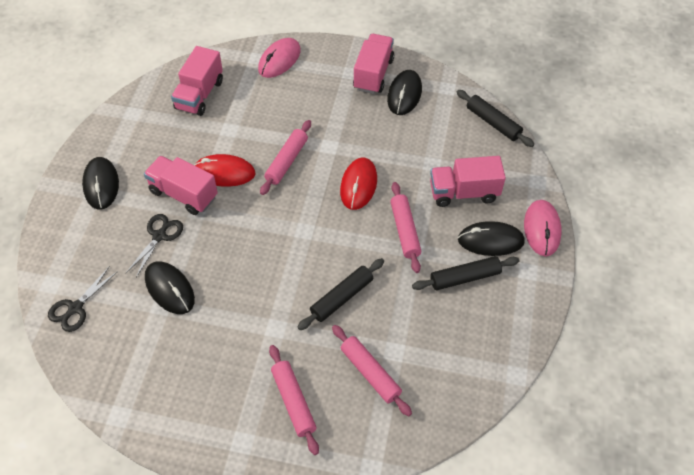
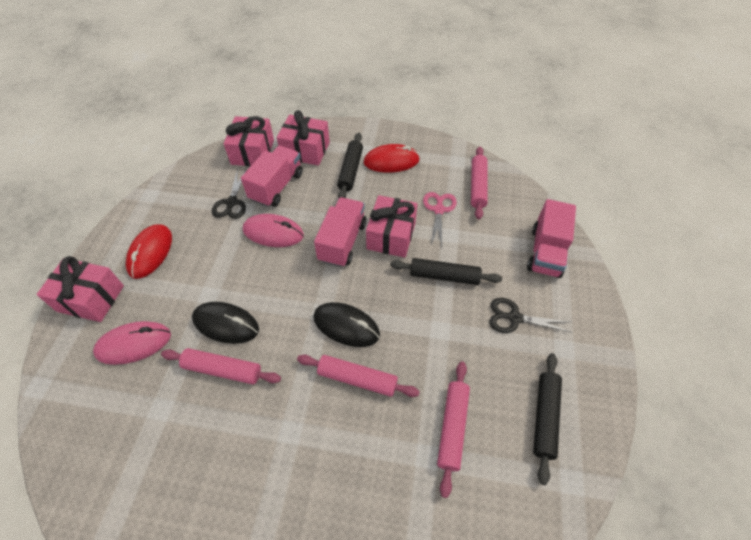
black mouse: [82,157,119,210] [145,261,195,314] [387,70,422,115] [458,221,525,256] = 4 -> [192,302,259,344] [313,302,380,347] = 2
pink gift: none = 0 -> [36,256,124,322] [224,116,274,166] [277,110,330,166] [366,195,417,258] = 4
pink scissors: none = 0 -> [423,192,457,246] = 1
pink truck: [144,156,218,215] [171,46,223,116] [353,34,394,94] [430,156,506,207] = 4 -> [241,146,303,207] [314,197,366,267] [527,199,576,278] = 3

